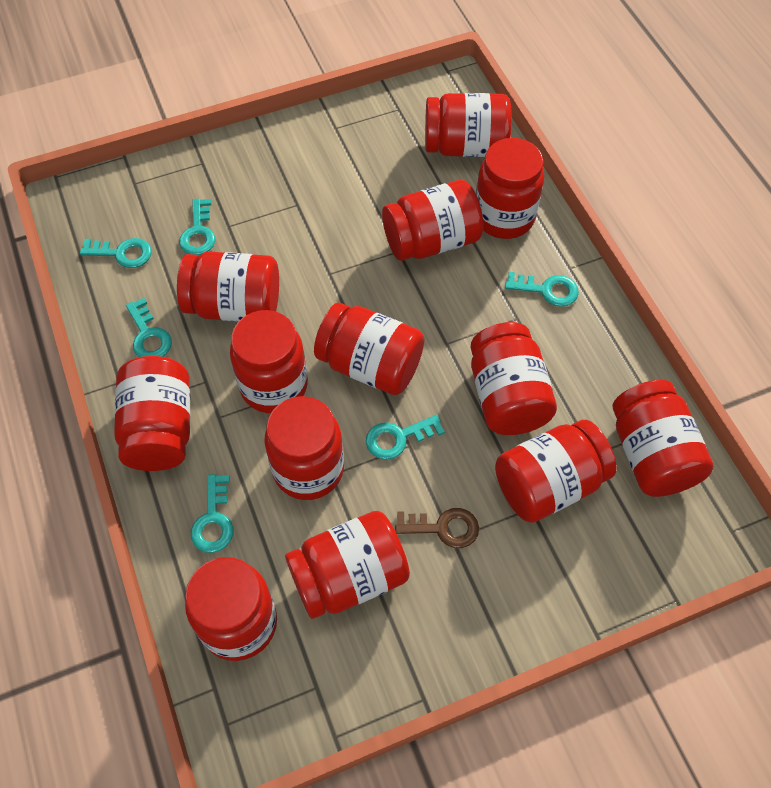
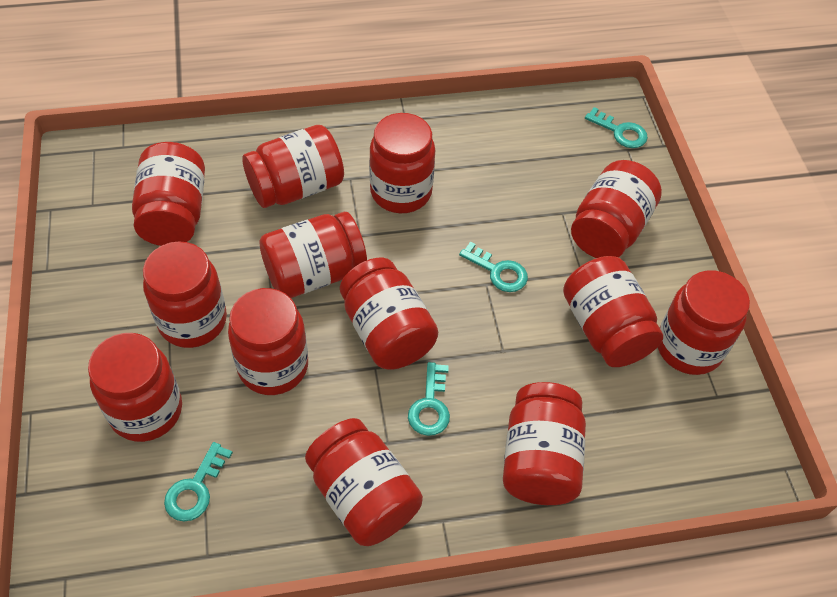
brown key: [395,508,479,548] = 1 -> none = 0
turquoise key: [80,238,152,268] [126,298,172,357] [179,199,215,255] [191,474,234,553] [366,415,445,460] [505,272,579,307] = 6 -> [164,442,233,521] [408,362,450,436] [459,241,528,292] [585,107,648,148] = 4

